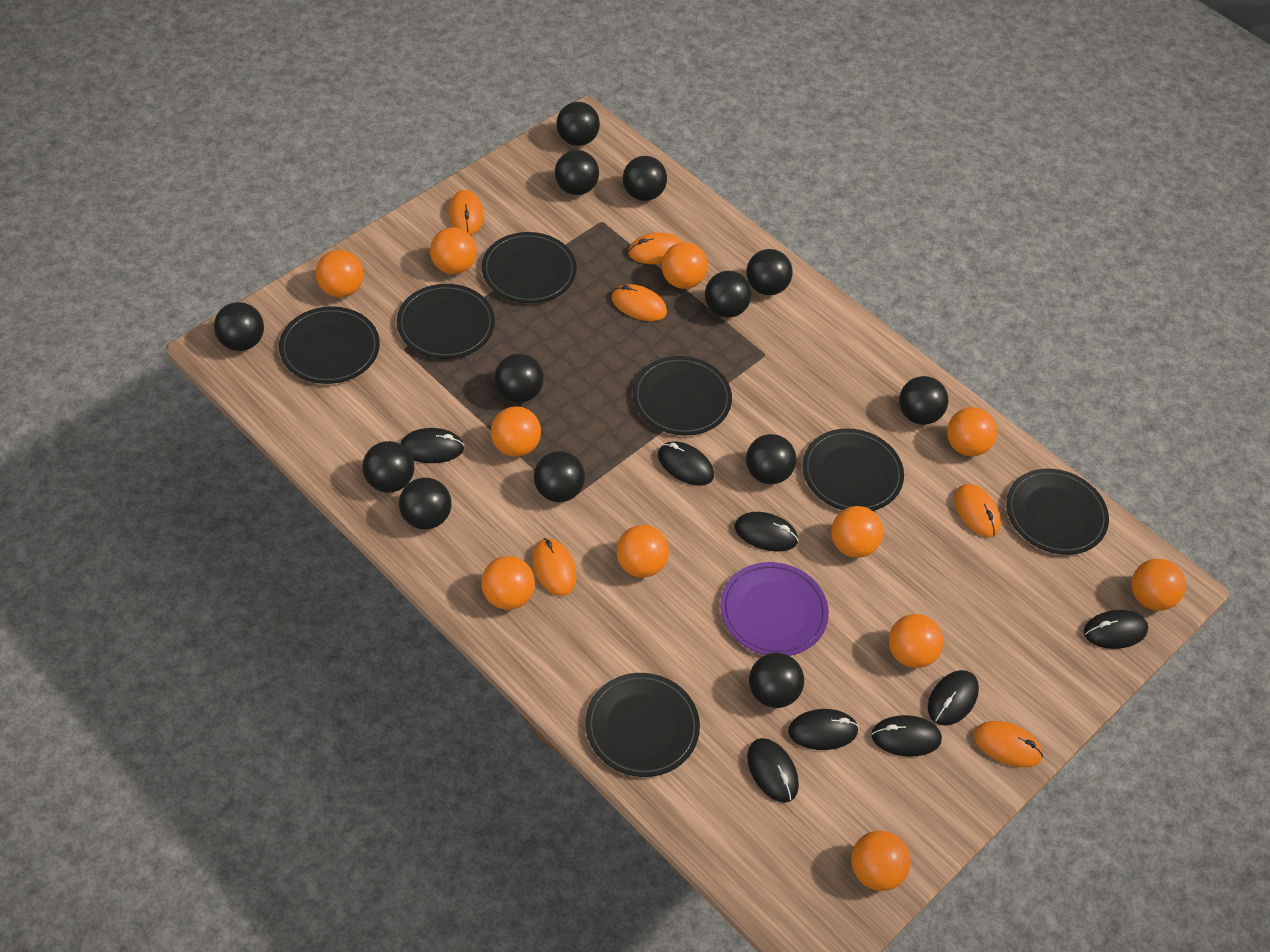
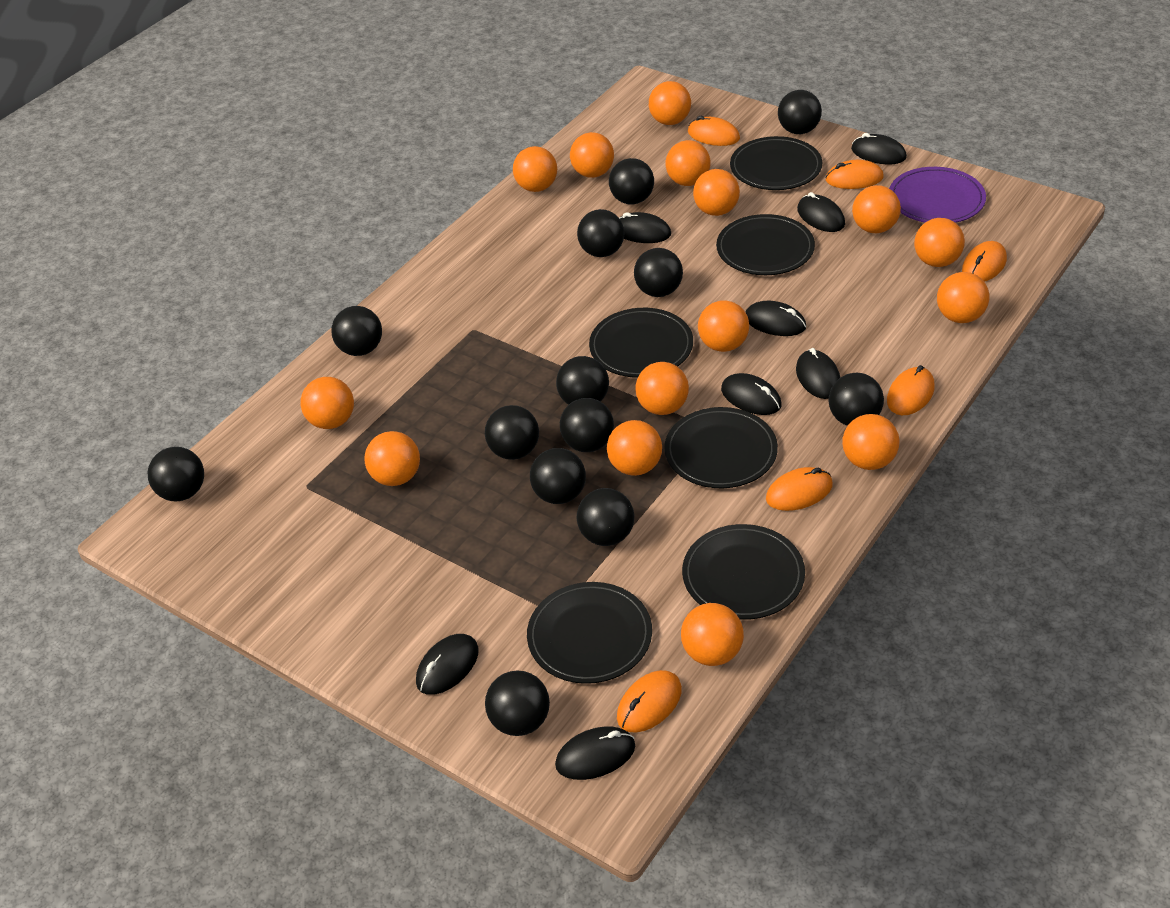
black plate: [279,306,380,384] [397,284,495,359] [482,232,577,303] [585,673,700,777] [633,356,732,435] [802,428,904,511] [1006,469,1109,555] = 7 -> [527,582,652,684] [589,308,693,378] [664,407,778,488] [682,524,805,620] [716,214,815,275] [730,136,822,190] = 6
orange ball: [316,250,364,297] [430,227,477,274] [481,556,535,610] [491,406,541,457] [616,525,669,578] [662,242,708,289] [831,506,883,558] [851,830,911,891] [889,614,943,668] [947,407,997,456] [1131,559,1186,611] = 11 -> [301,377,354,429] [364,431,420,486] [513,146,557,192] [570,132,614,178] [607,420,662,476] [635,362,689,415] [649,81,691,125] [665,140,711,186] [681,603,744,666] [693,169,740,216] [698,300,749,352] [842,414,900,470] [852,185,901,233] [914,218,965,267] [937,272,989,323] = 15

